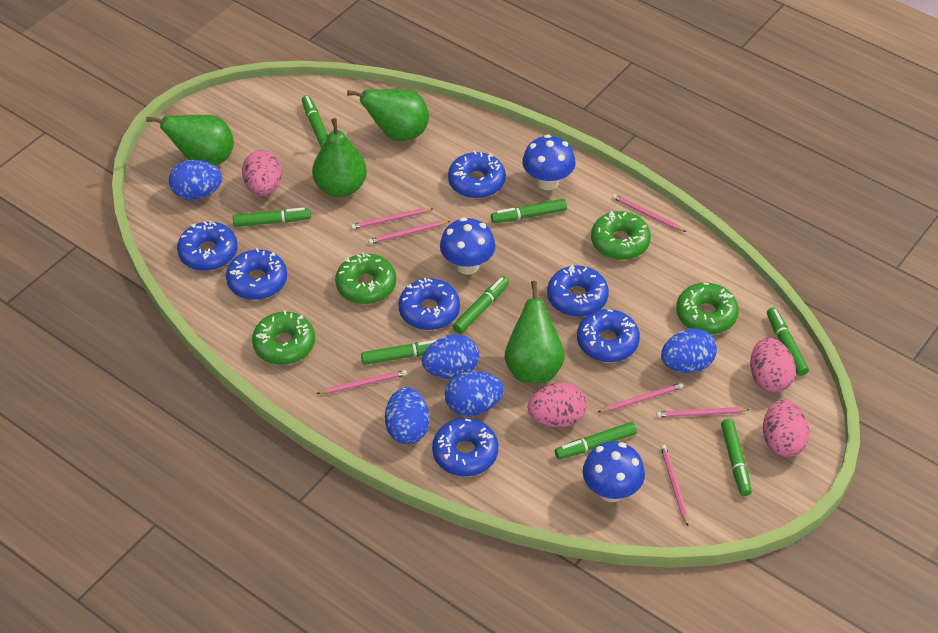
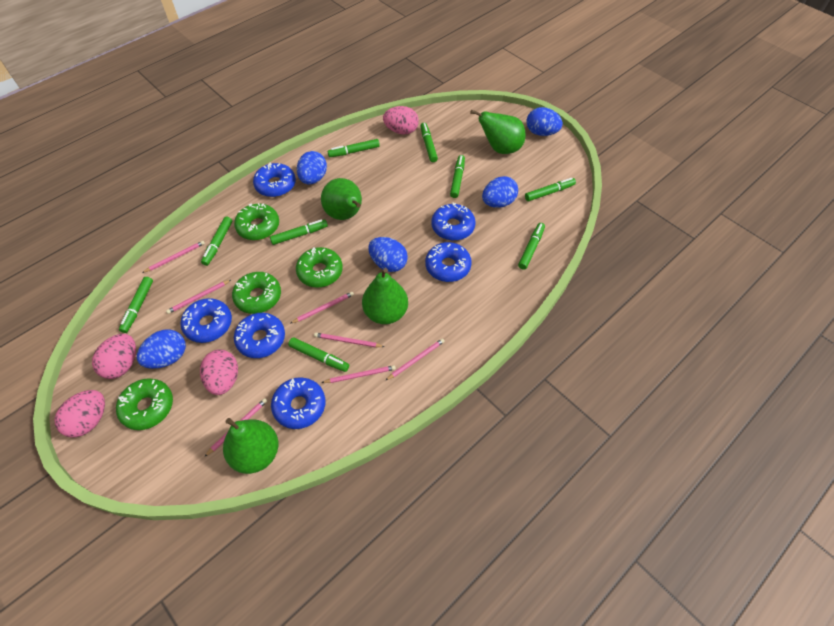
blue donut: [177,221,238,271] [226,248,287,300] [398,278,460,330] [432,418,498,476] [448,151,506,198] [547,265,609,317] [577,309,640,362] = 7 -> [180,298,232,343] [234,313,285,358] [253,162,296,197] [271,377,326,429] [425,242,472,282] [431,203,476,241] = 6
blue mushroom: [440,217,496,275] [522,134,576,190] [583,442,645,502] = 3 -> none = 0
green marker: [233,207,311,227] [302,95,328,147] [361,340,437,365] [453,276,509,334] [491,199,567,223] [555,422,637,459] [721,419,752,496] [767,308,809,376] = 8 -> [119,277,153,333] [201,217,232,266] [270,219,328,245] [288,337,349,372] [328,139,380,157] [420,123,438,162] [450,155,465,198] [518,223,545,270] [525,178,576,201] = 9

